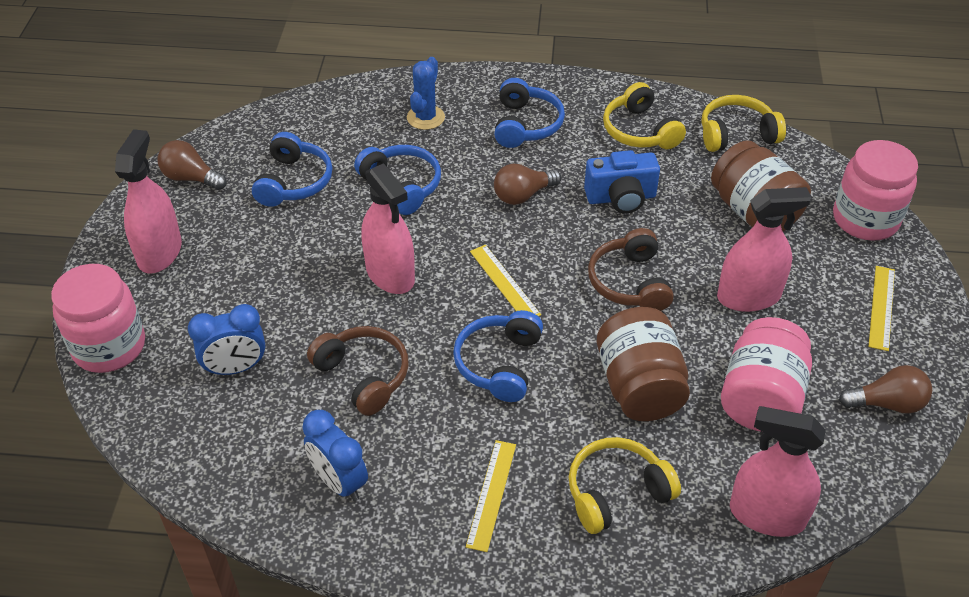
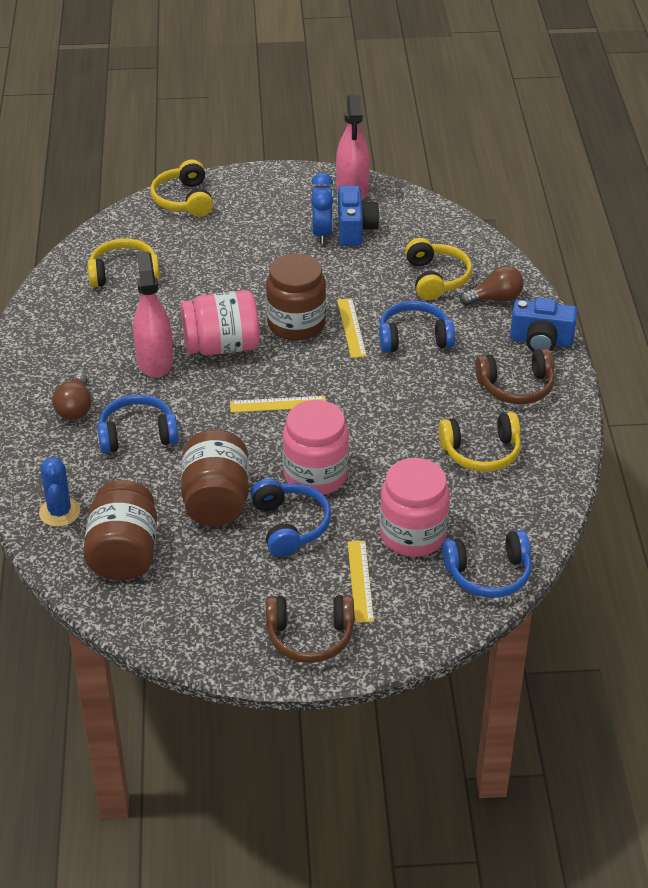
blue camera: [584,150,660,213] = 1 -> [338,185,380,246] [510,298,578,352] = 2
blue clock: [188,304,265,376] [302,410,368,501] = 2 -> [311,173,334,244] = 1
brown jar: [597,307,690,421] [711,140,811,231] = 2 -> [83,480,157,580] [181,430,249,526] [266,253,326,341] = 3
brown light bulb: [157,140,227,190] [494,163,561,205] [839,365,932,414] = 3 -> [52,372,91,420] [460,266,523,305] = 2
pink spray bottle: [115,129,182,273] [361,163,415,294] [717,187,812,312] [730,406,826,537] = 4 -> [133,252,173,378] [336,95,370,200] = 2
yellow headphones: [568,437,681,534] [603,82,686,149] [702,95,786,152] = 3 -> [87,239,160,287] [151,160,213,217] [405,238,472,300] [438,412,521,472] = 4

